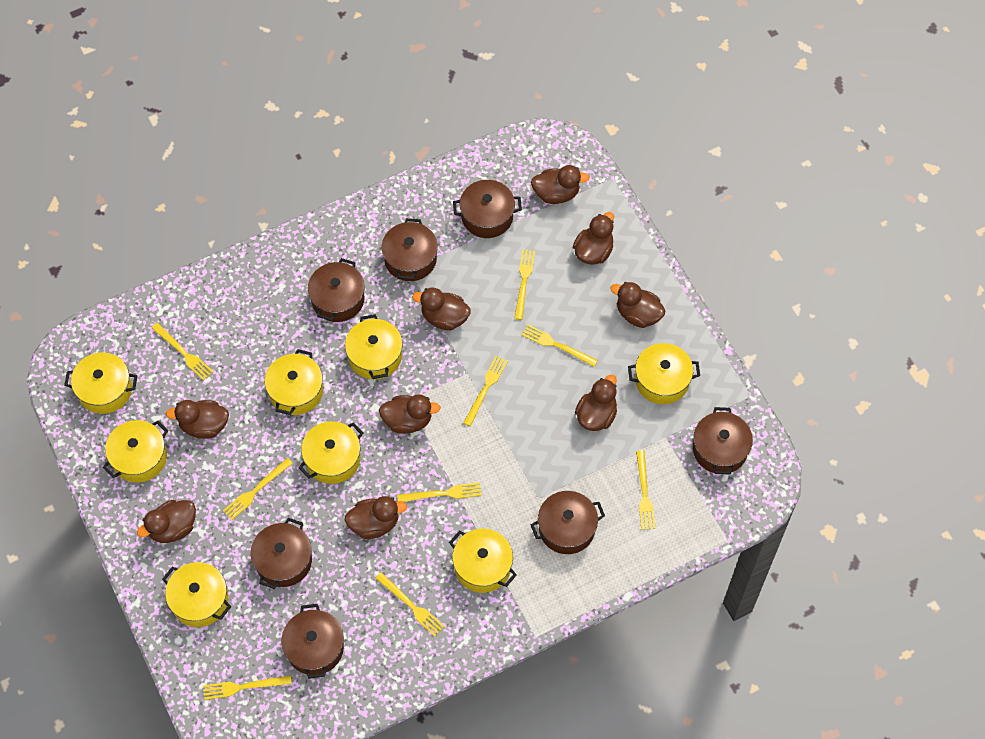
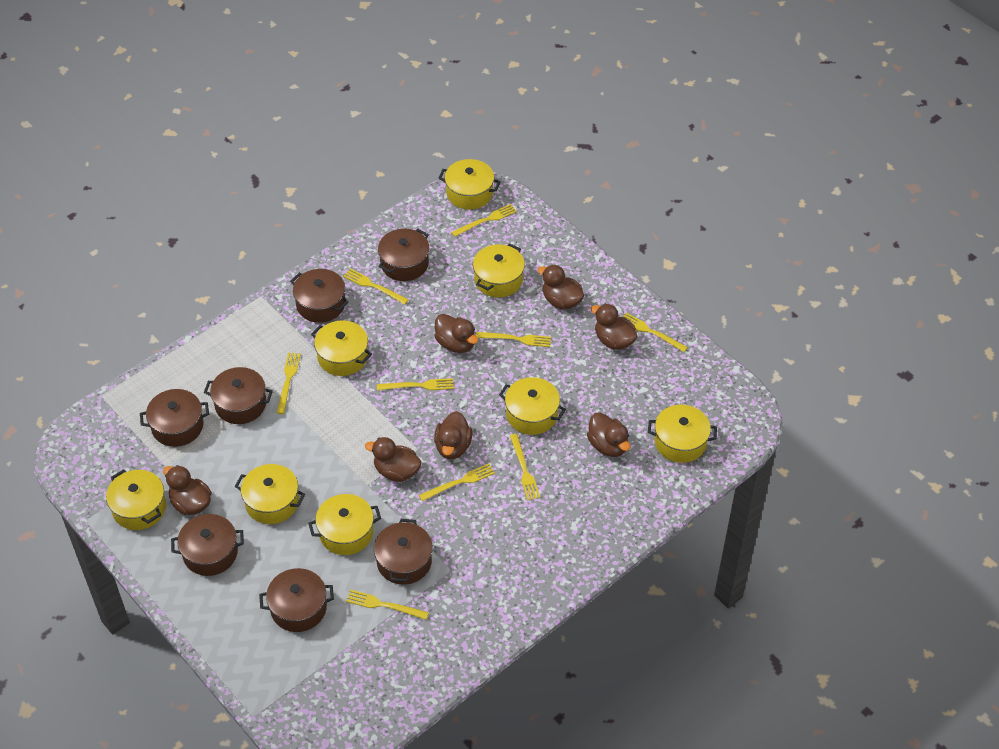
brown duck: [137,500,196,543] [166,400,229,439] [345,496,407,539] [379,394,441,434] [412,287,471,330] [531,165,590,204] [573,212,614,265] [575,375,617,431] [610,282,666,328] = 9 -> [163,465,212,515] [365,437,422,482] [434,411,473,459] [435,314,478,353] [538,265,584,310] [587,412,630,457] [591,304,638,350] = 7

